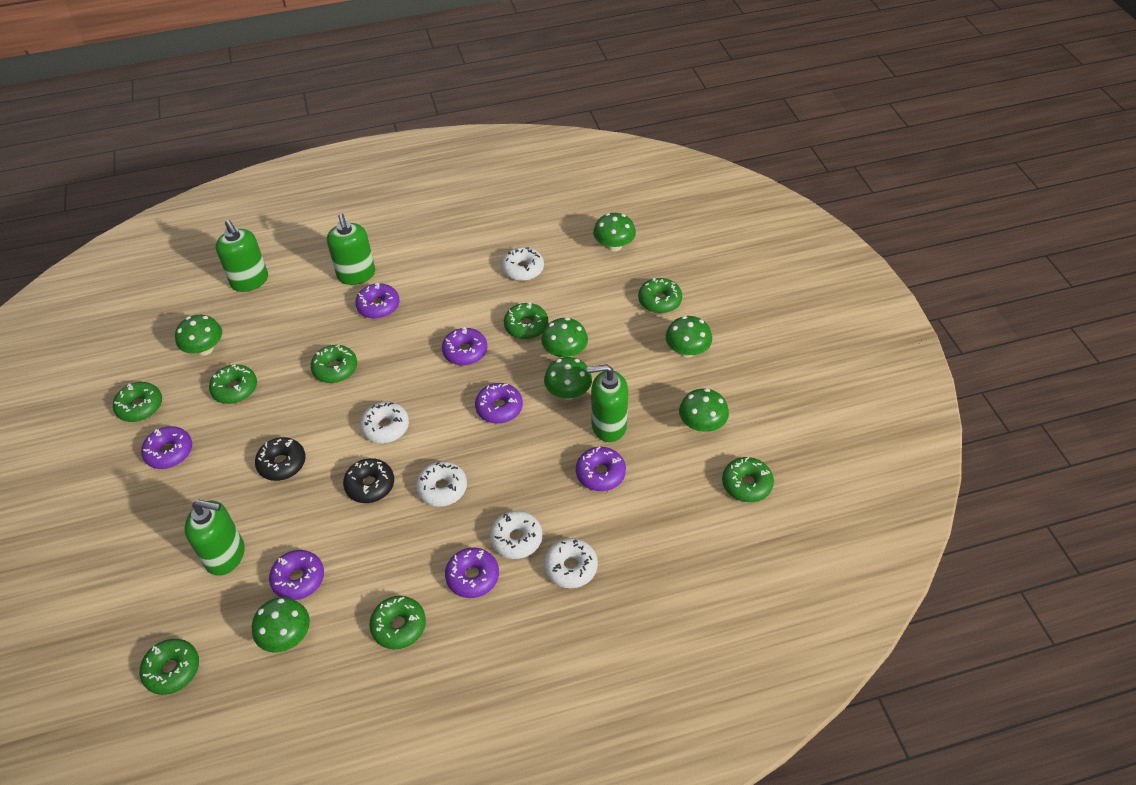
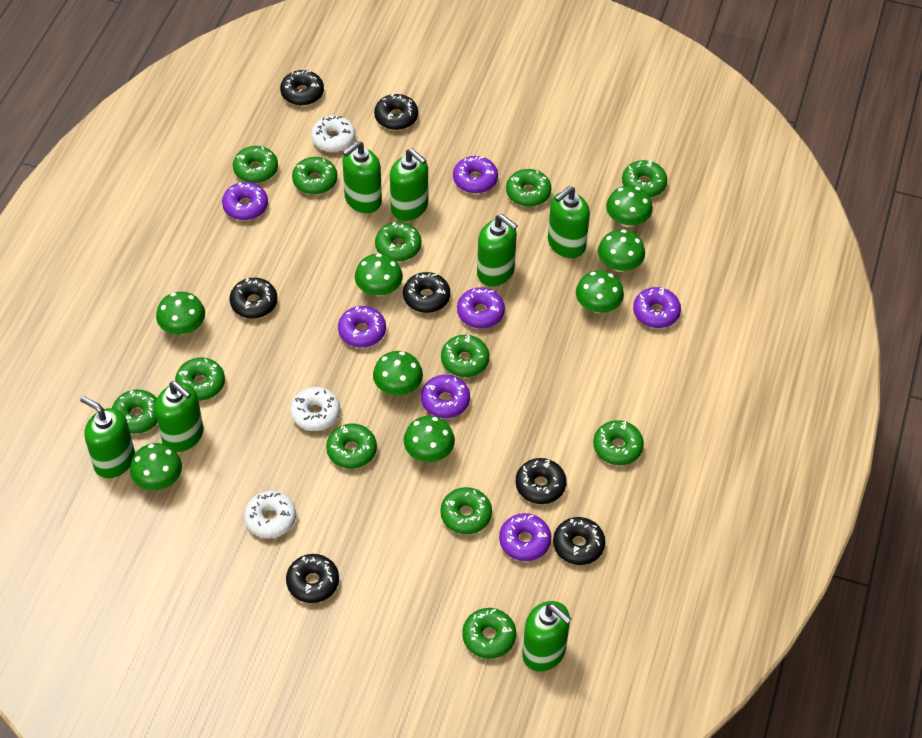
black donut: [255,437,306,481] [343,458,394,503] = 2 -> [230,278,277,319] [280,70,324,106] [286,554,339,603] [374,94,418,130] [403,272,450,313] [516,458,567,504] [553,517,605,565] = 7
green donut: [113,382,162,422] [140,639,199,695] [209,364,257,404] [311,345,357,383] [369,596,426,649] [504,302,548,339] [638,278,682,313] [722,457,774,502] = 8 -> [112,390,158,434] [175,358,225,401] [233,146,278,183] [292,157,337,194] [326,423,377,469] [375,222,422,262] [440,487,492,534] [441,335,489,377] [462,608,516,659] [506,169,551,207] [593,420,644,465] [622,160,667,197] = 12
green mushroom: [175,315,222,356] [252,597,310,653] [541,317,588,358] [544,357,592,400] [593,213,636,251] [666,316,712,357] [679,388,729,432] = 7 -> [130,443,182,490] [156,292,205,335] [355,253,403,296] [373,351,423,395] [403,416,455,462] [576,270,624,313] [598,230,645,272] [606,185,653,227] = 8
green soap dispenser: [184,500,245,576] [216,220,268,292] [327,214,375,285] [586,364,628,442] = 4 -> [80,396,135,478] [155,381,204,452] [343,141,382,213] [390,148,428,221] [477,214,518,286] [522,601,571,672] [548,186,590,258] = 7
white donut: [360,402,409,443] [416,461,467,507] [490,511,542,559] [502,247,544,281] [544,538,598,588] = 5 -> [244,491,296,538] [290,387,340,431] [311,116,356,152] = 3

